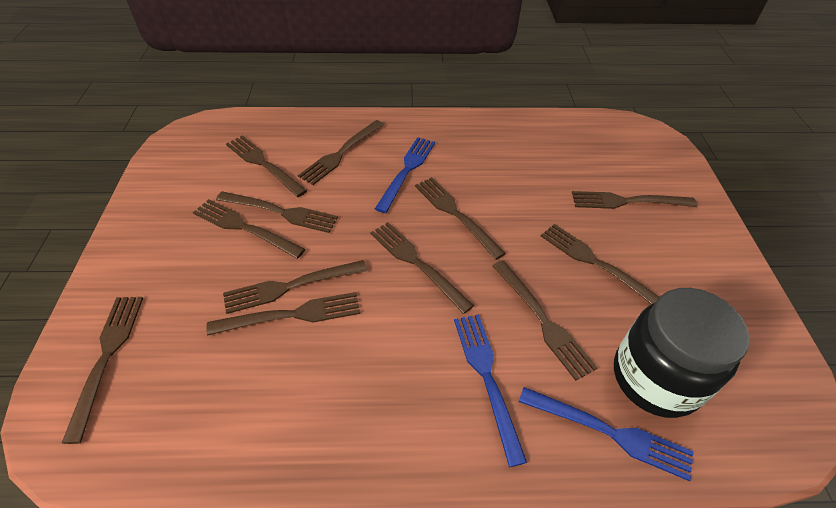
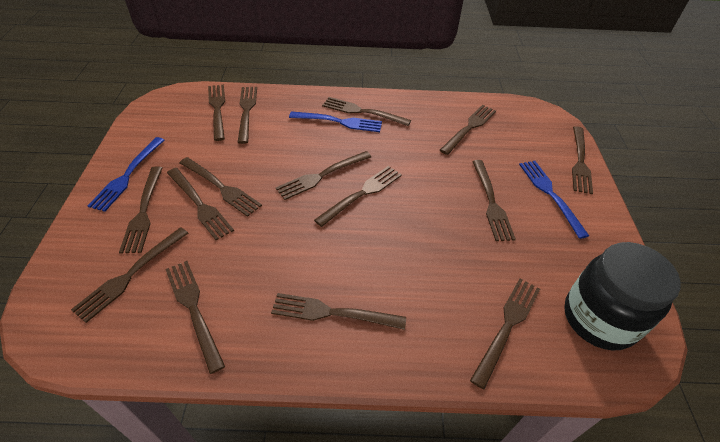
brown fork: [62,297,143,444] [193,199,305,259] [206,292,360,336] [216,191,338,233] [223,260,367,314] [226,135,307,197] [298,120,384,185] [370,222,474,314] [415,177,506,260] [492,260,598,381] [541,224,659,304] [572,191,697,209] = 12 -> [71,227,188,323] [119,166,163,253] [165,261,225,374] [167,168,234,240] [179,157,262,217] [208,85,225,141] [237,87,257,144] [271,293,406,330] [276,151,371,200] [314,166,402,227] [322,97,411,126] [440,105,496,155] [470,278,540,389] [472,160,516,241] [572,126,593,194] = 15

